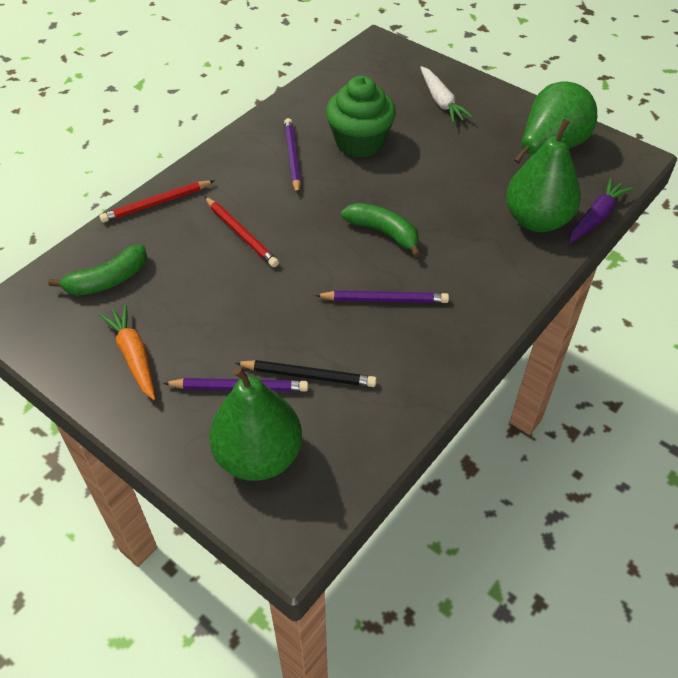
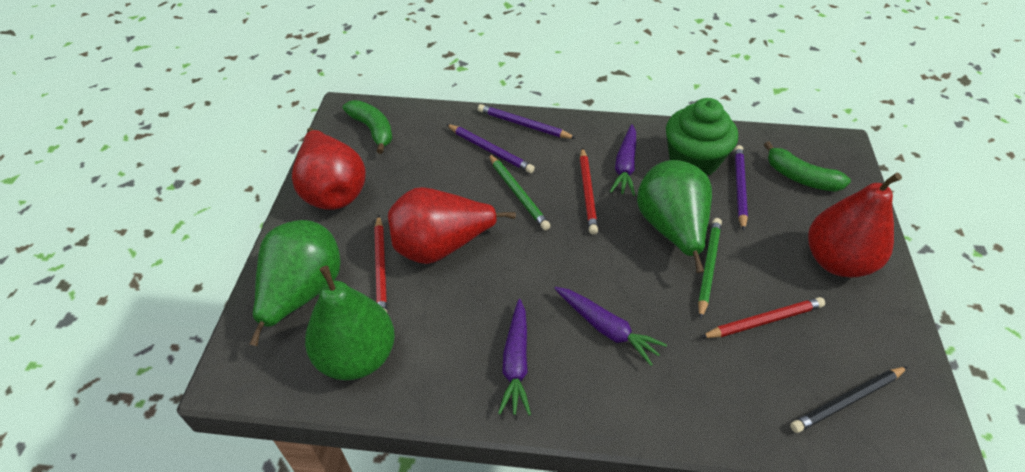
green pencil: none = 0 -> [489,154,551,231] [698,218,722,320] = 2
orange carrot: [99,304,155,400] = 1 -> none = 0
purple carrot: [569,178,633,243] = 1 -> [498,299,531,415] [554,287,667,366] [610,124,636,196] = 3
red pear: none = 0 -> [292,128,366,210] [388,187,516,264] [808,173,902,277] = 3
red pencil: [99,180,215,223] [204,196,279,267] = 2 -> [374,215,387,312] [580,147,598,235] [700,297,825,338] = 3
white carrot: [420,66,473,123] = 1 -> none = 0

